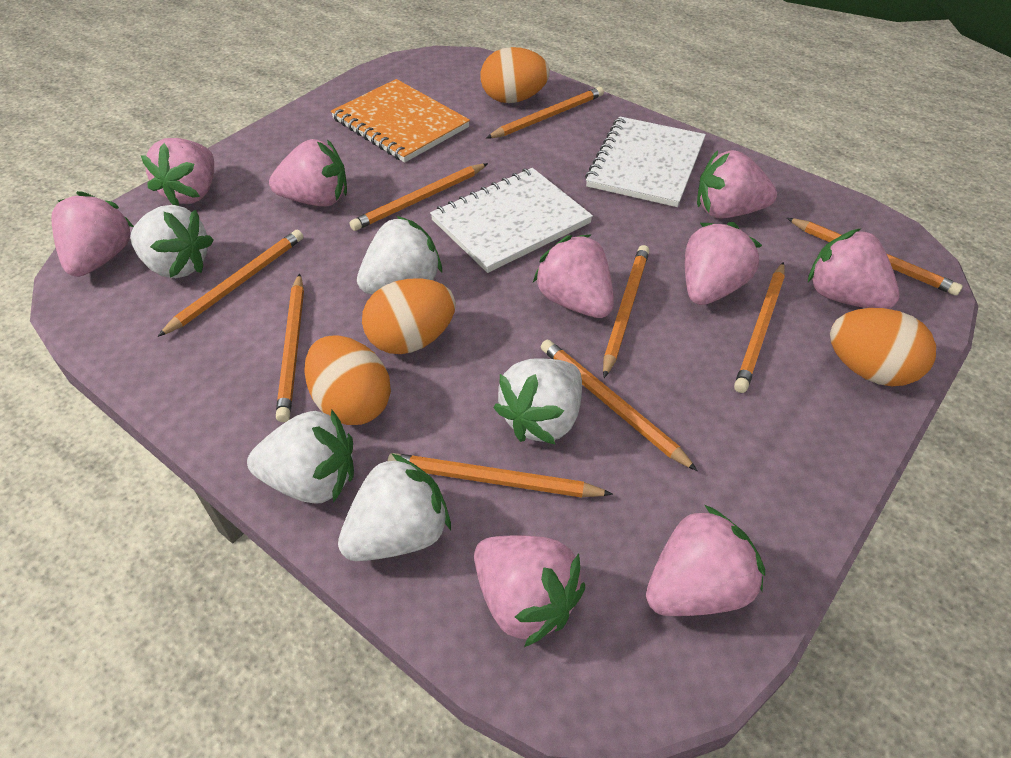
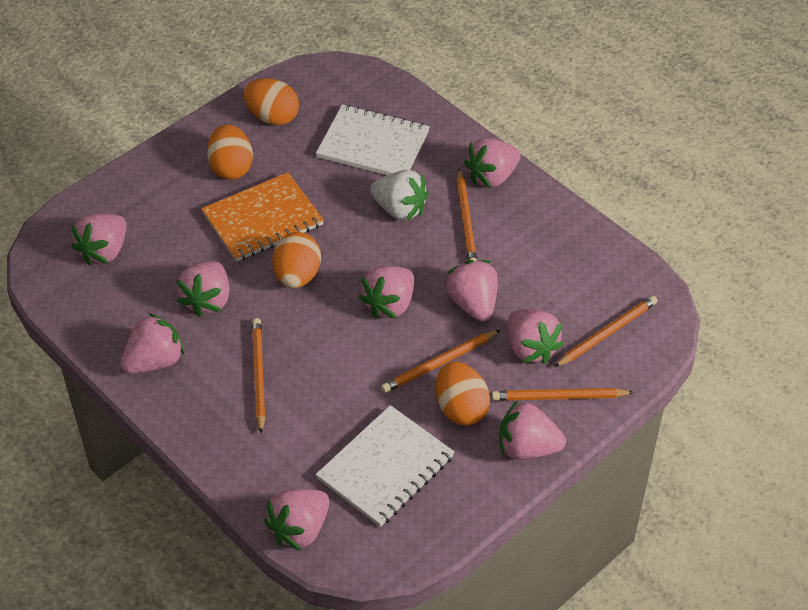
orange pencil: [157,230,303,337] [276,273,304,422] [350,163,488,231] [387,453,613,498] [486,87,604,138] [541,340,698,471] [603,245,649,378] [734,262,785,393] [787,218,963,296] = 9 -> [252,318,265,434] [381,330,500,393] [457,169,477,261] [492,388,634,401] [554,296,658,367] = 5
white strawberry: [130,205,214,278] [247,409,354,504] [338,453,451,561] [357,216,442,294] [493,358,582,444] = 5 -> [370,170,429,221] = 1

